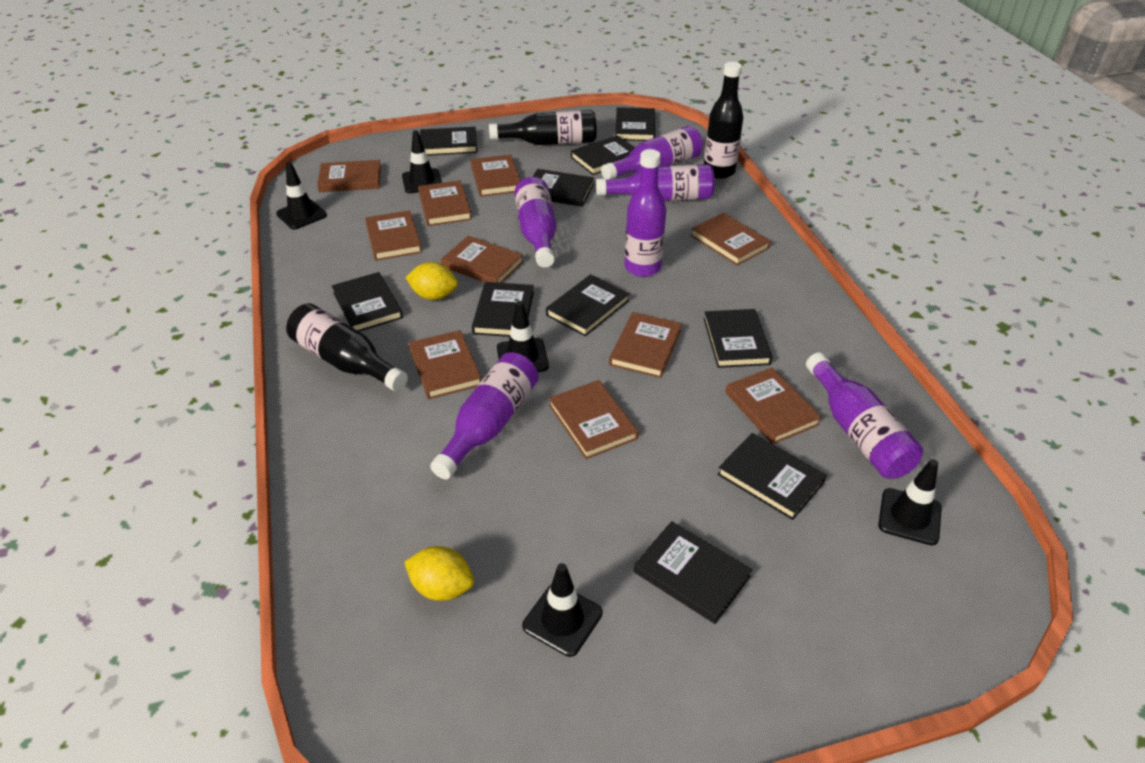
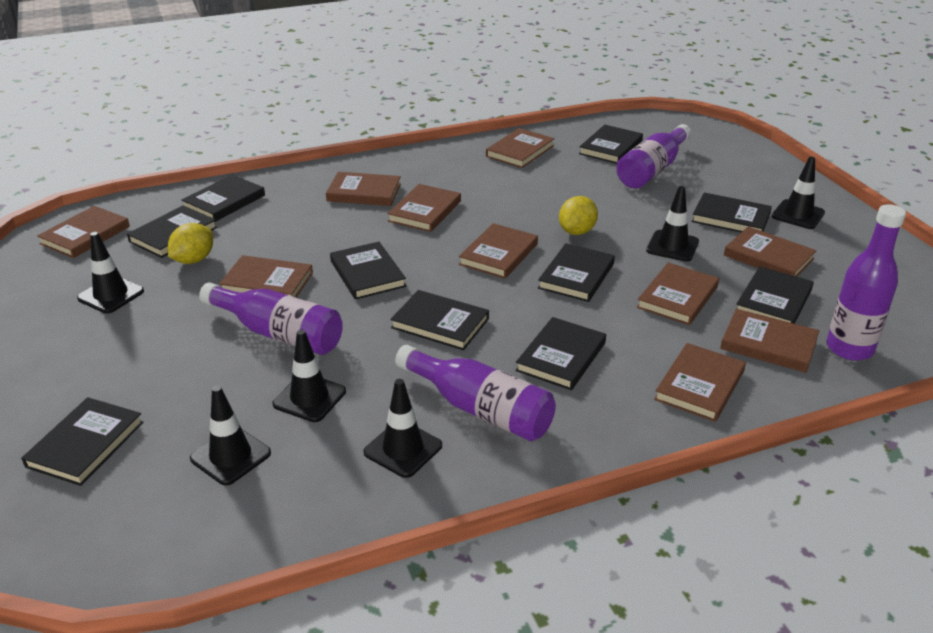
black bottle: [286,303,408,391] [489,110,597,145] [704,62,743,179] = 3 -> none = 0
black traffic cone: [276,162,327,229] [402,130,442,193] [497,301,549,372] [522,563,603,657] [878,459,942,545] = 5 -> [77,232,144,314] [190,385,271,486] [273,330,346,422] [364,379,442,478] [646,186,699,262] [772,157,825,229] = 6
purple bottle: [430,352,539,479] [515,177,556,268] [596,164,715,201] [601,126,703,179] [625,149,666,277] [806,352,923,478] = 6 -> [199,283,343,355] [395,345,556,441] [616,124,691,188] [826,204,906,361] = 4

